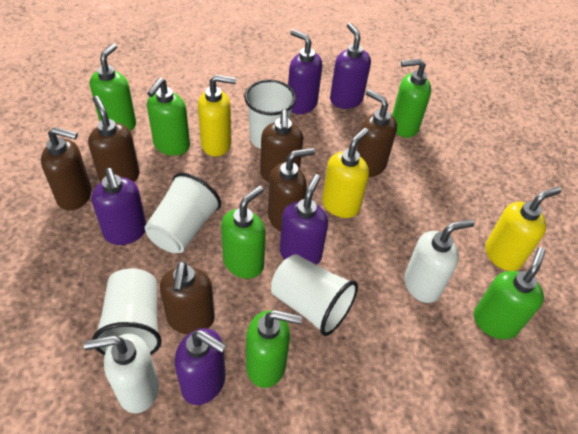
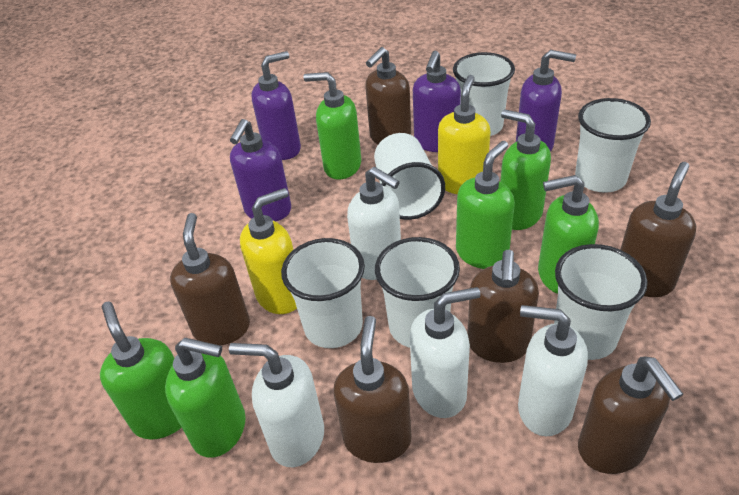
purple soap dispenser: [91,168,146,245] [175,328,227,405] [280,174,328,265] [288,29,322,114] [330,23,371,109] = 5 -> [230,119,291,222] [251,51,301,160] [413,51,461,152] [516,50,576,152] = 4
white cup: [92,268,162,355] [145,173,221,253] [244,79,296,149] [271,254,358,336] = 4 -> [281,238,365,348] [374,133,445,220] [375,237,460,348] [453,52,515,136] [554,244,647,360] [575,98,651,193] = 6
white soap dispenser: [84,334,159,413] [404,220,474,303] = 2 -> [229,343,324,467] [347,167,401,280] [410,287,480,418] [518,305,588,436] = 4
yellow soap dispenser: [198,75,236,157] [322,128,369,218] [485,187,561,271] = 3 -> [240,188,297,314] [438,75,490,194] = 2

